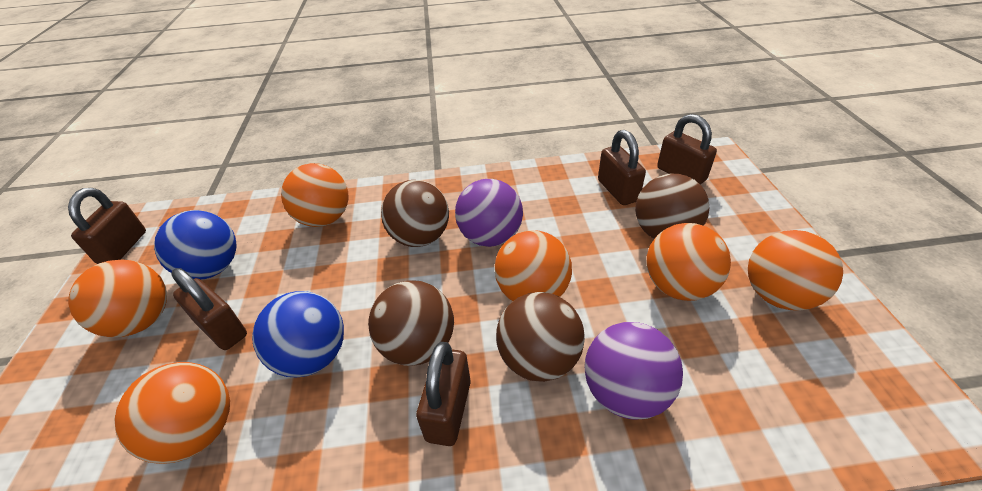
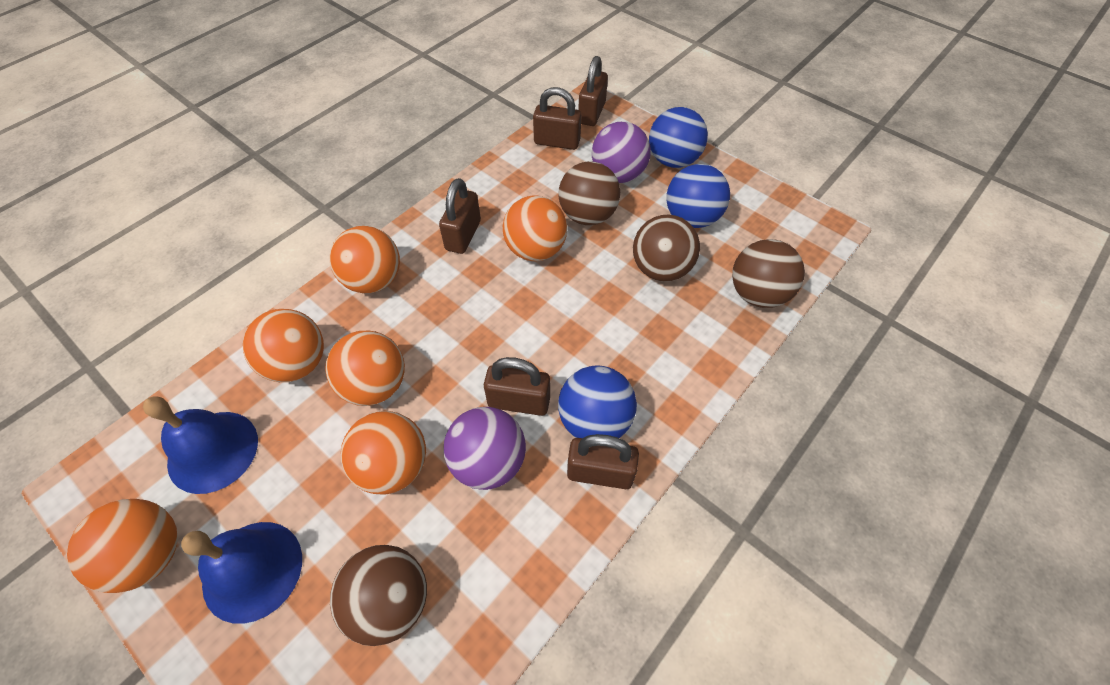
blue ball: [154,210,236,280] [252,291,344,377] = 2 -> [558,366,637,438] [649,107,708,168] [666,164,730,228] = 3
blue bell: none = 0 -> [143,396,258,494] [181,522,302,624] = 2

